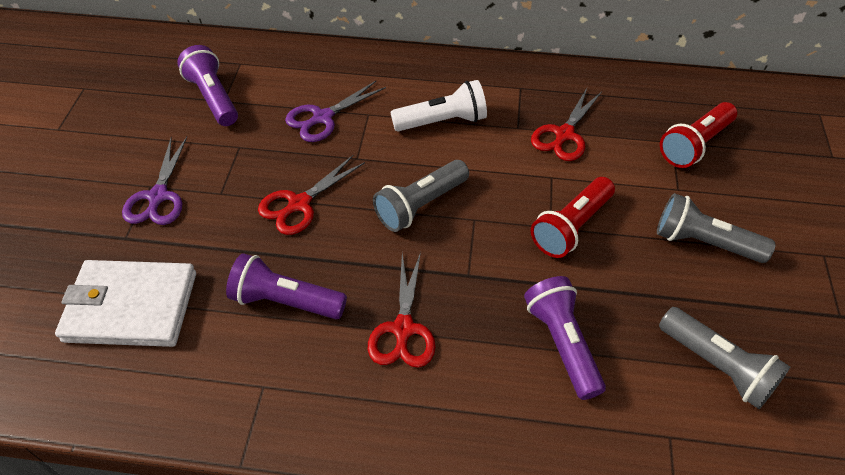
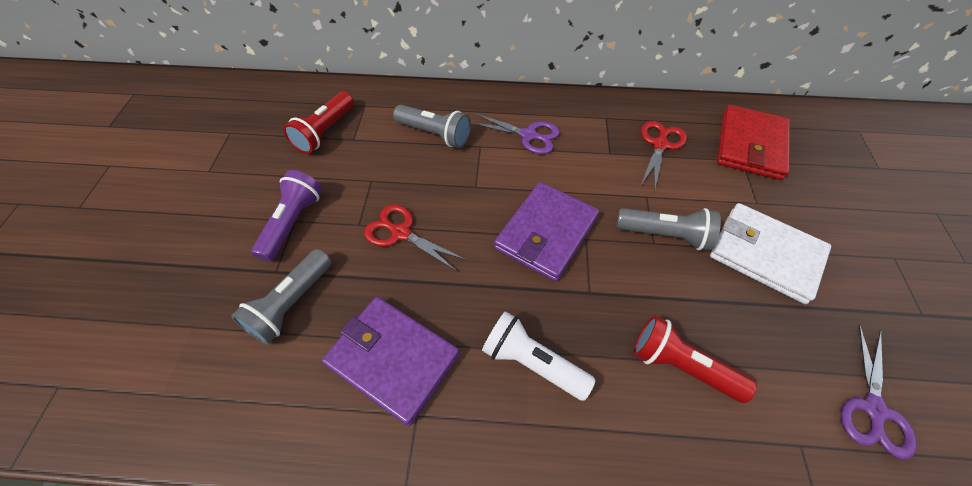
purple flashlight: [177,45,238,126] [226,253,347,319] [524,276,606,400] = 3 -> [251,170,322,262] = 1
purple wallet: none = 0 -> [322,297,460,426] [494,182,599,282] = 2
red scissors: [258,155,365,235] [368,252,436,368] [531,88,602,161] = 3 -> [364,204,466,271] [641,121,687,189] = 2
red wallet: none = 0 -> [717,105,790,180] = 1

